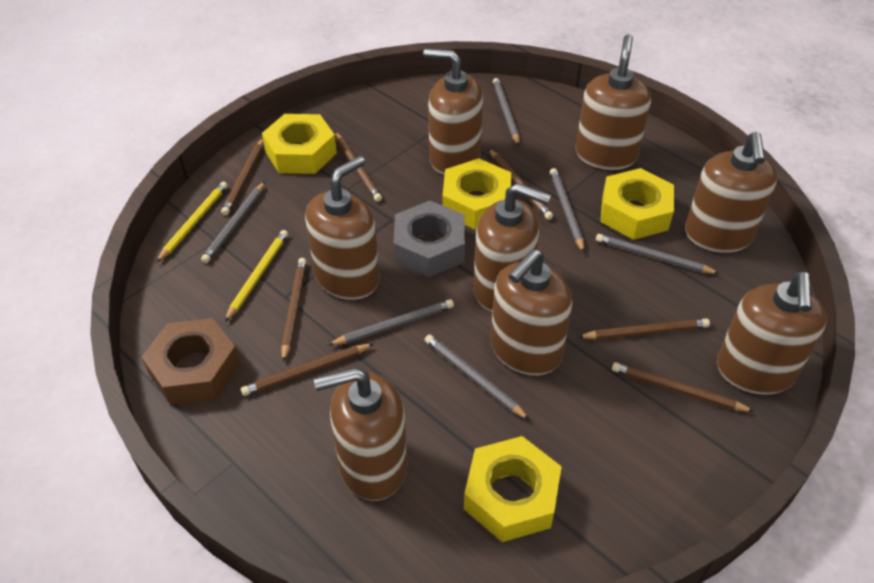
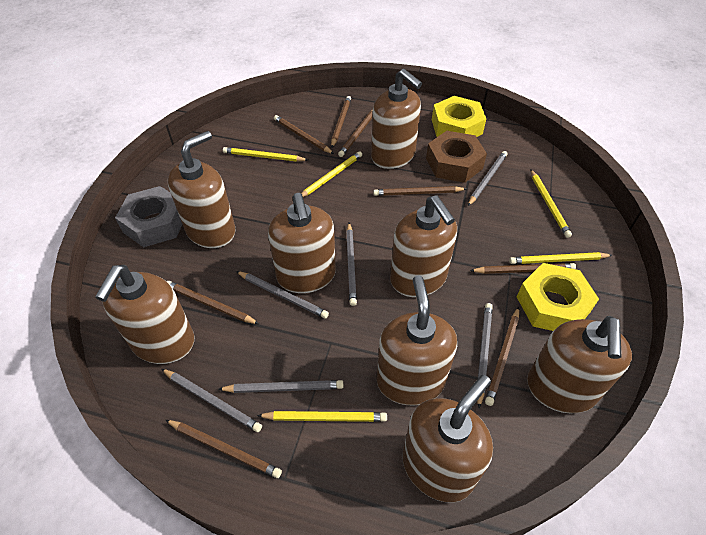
brown pencil: [221,138,263,215] [241,344,374,396] [281,258,307,362] [335,132,382,202] [489,149,553,220] [578,319,710,340] [612,362,755,412] = 7 -> [166,420,282,478] [167,281,259,324] [274,115,334,154] [331,96,351,148] [338,110,373,157] [373,186,466,196] [470,263,576,274] [485,307,519,406] = 8
yellow nut: [262,114,337,174] [442,158,511,229] [464,436,562,542] [600,168,674,240] = 4 -> [432,96,486,137] [517,263,599,331] = 2
yellow pencil: [156,181,228,263] [225,230,288,322] = 2 -> [223,147,308,162] [257,411,387,422] [301,151,362,197] [509,252,612,264] [530,169,572,238] = 5

